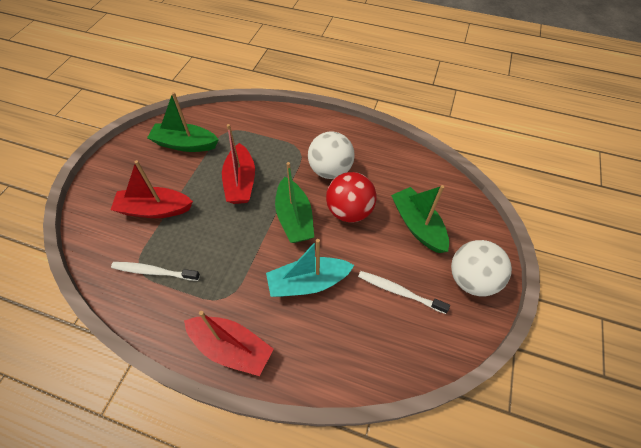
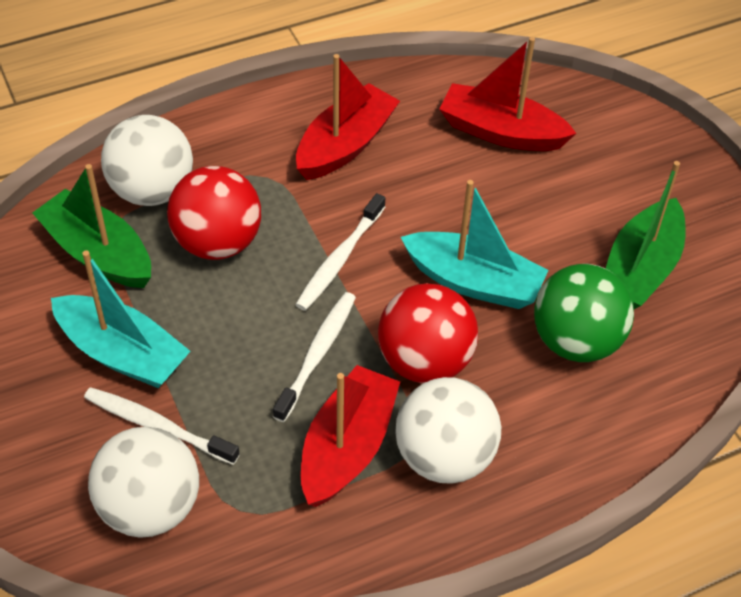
green ball: none = 0 -> [534,264,634,362] = 1
green boat: [147,92,219,152] [275,162,314,243] [391,185,449,253] = 3 -> [32,164,151,288] [606,161,685,309] = 2
red ball: [326,172,377,222] = 1 -> [167,166,261,260] [378,283,478,383] = 2
turquoise boat: [266,239,354,297] = 1 -> [51,250,190,388] [401,180,548,309] = 2
white ball: [308,131,355,179] [451,240,512,296] = 2 -> [88,427,199,538] [101,115,193,206] [396,377,501,484] = 3
white toothbrush: [111,262,200,281] [358,271,450,314] = 2 -> [84,387,240,465] [273,292,356,422] [295,193,385,311] = 3

